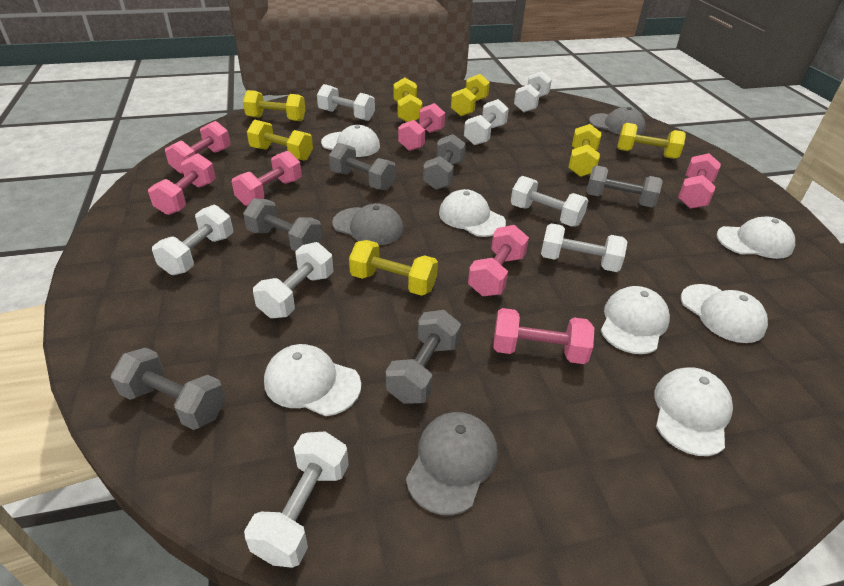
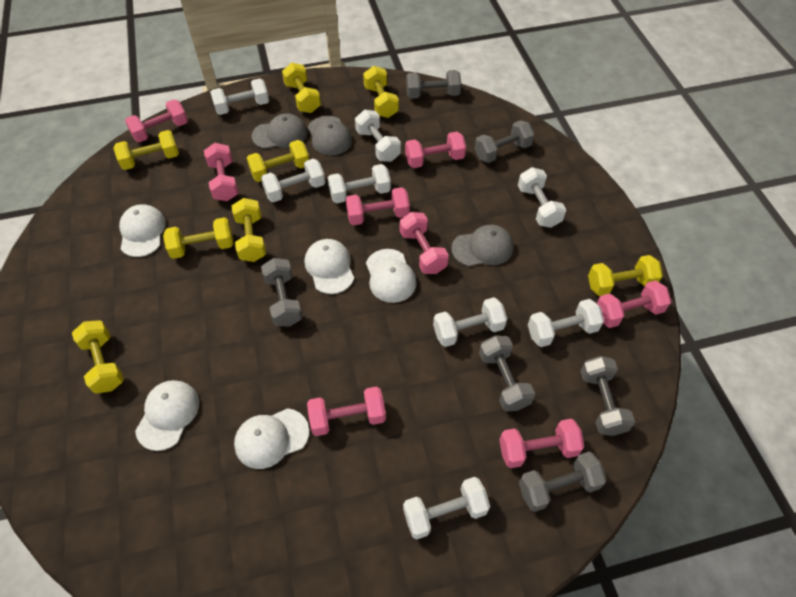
pink dumbbell: [148,153,216,215] [165,121,230,174] [232,151,302,206] [398,103,445,151] [468,225,529,296] [493,308,594,364] [678,153,721,209] = 7 -> [125,100,188,143] [204,143,238,201] [307,386,386,436] [346,187,410,225] [400,212,449,274] [405,132,466,168] [499,419,584,468] [597,280,671,328] = 8
white cap: [264,344,361,416] [321,125,380,157] [439,189,506,237] [601,286,670,354] [654,367,733,456] [681,284,768,343] [717,216,795,259] = 7 -> [119,204,166,257] [135,380,199,451] [234,408,309,469] [305,239,354,294] [366,249,417,303] = 5
yellow dumbbell: [243,90,306,121] [247,119,313,161] [349,240,438,296] [393,78,422,122] [451,74,490,116] [568,124,601,177] [617,123,686,159] = 7 -> [72,320,124,394] [113,130,179,170] [163,217,233,259] [232,198,266,262] [247,140,309,182] [282,63,321,113] [363,66,399,118] [588,255,663,296] = 8

